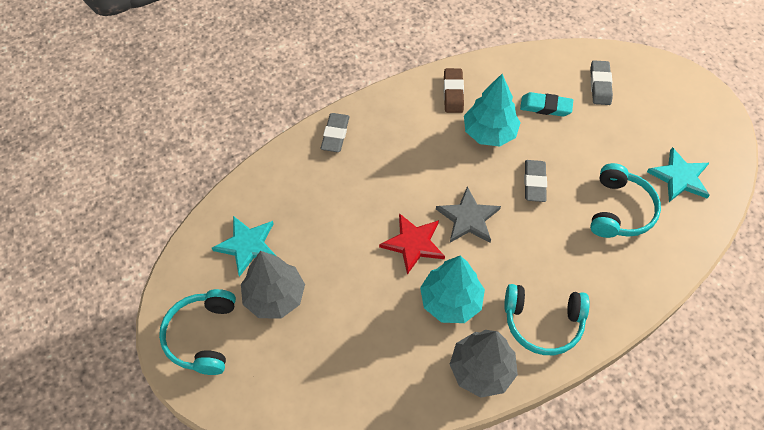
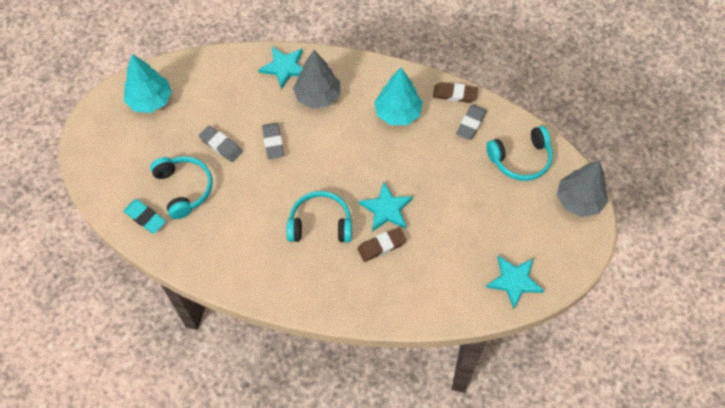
brown eraser: [444,68,464,113] = 1 -> [357,227,407,262] [433,82,478,103] = 2
grey star: [436,187,501,243] = 1 -> none = 0
red star: [379,213,445,275] = 1 -> none = 0
turquoise star: [212,216,276,277] [647,147,710,202] = 2 -> [258,47,303,90] [358,182,413,232] [486,255,544,309] = 3

